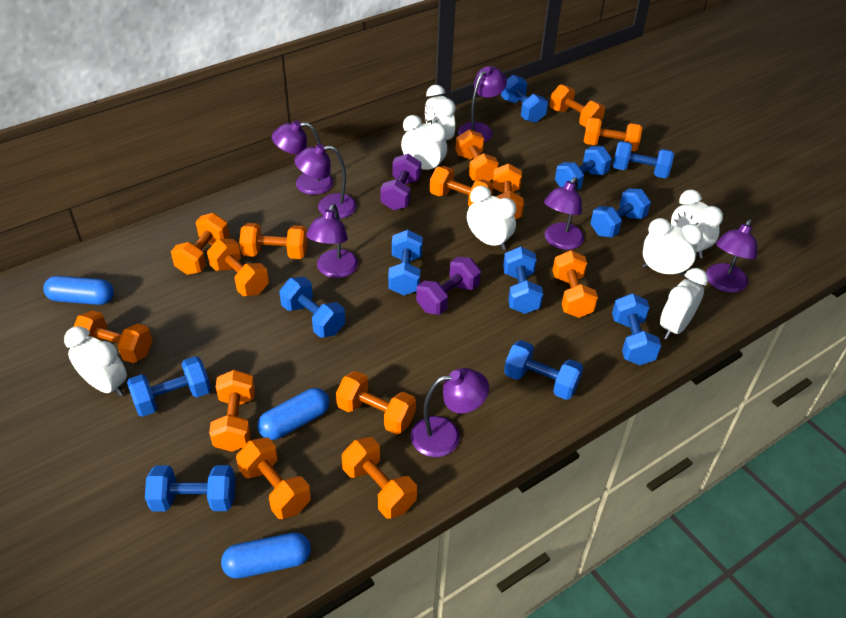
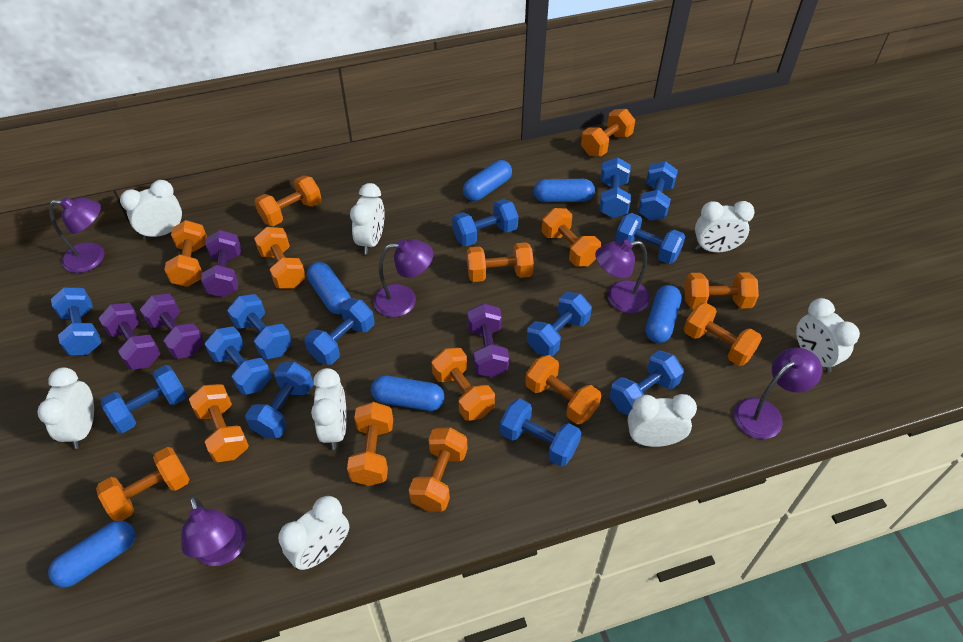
blue capsule: [43,276,114,305] [221,532,311,579] [257,388,329,440] = 3 -> [48,520,135,588] [307,262,351,314] [371,375,445,411] [463,160,512,201] [534,179,595,202] [646,285,682,343] = 6
blue dumbbell: [127,356,211,417] [145,465,235,511] [279,277,345,338] [388,230,423,295] [501,75,548,123] [503,247,543,314] [504,340,583,400] [555,146,612,190] [590,189,651,238] [612,293,661,365] [613,141,674,178] = 11 -> [51,287,101,355] [100,365,187,433] [205,326,272,395] [227,294,292,359] [245,362,313,438] [304,298,375,365] [452,199,519,246] [500,399,581,466] [527,292,592,357] [599,157,631,218] [609,350,684,416] [615,213,685,264] [638,161,678,221] = 13
purple dumbbell: [380,154,421,210] [416,257,481,315] = 2 -> [98,303,161,370] [140,294,204,359] [201,230,241,297] [468,303,509,378] = 4
purple lamp: [272,120,333,195] [294,144,357,219] [306,204,358,278] [411,368,489,457] [458,66,507,142] [544,177,584,250] [706,219,757,293] = 7 -> [49,197,105,273] [181,496,247,566] [373,239,433,317] [595,240,650,313] [734,348,822,439] = 5
white clock: [64,326,127,396] [401,115,447,170] [425,85,456,143] [467,186,516,250] [642,218,703,276] [660,268,708,340] [671,189,723,258] = 7 -> [37,367,94,449] [120,180,182,240] [278,496,349,570] [311,368,347,450] [350,183,385,255] [628,394,697,447] [695,201,755,253] [796,298,860,373] = 8

